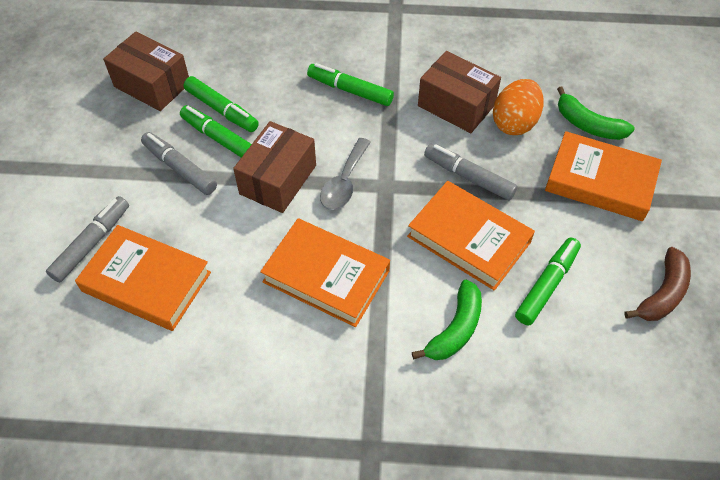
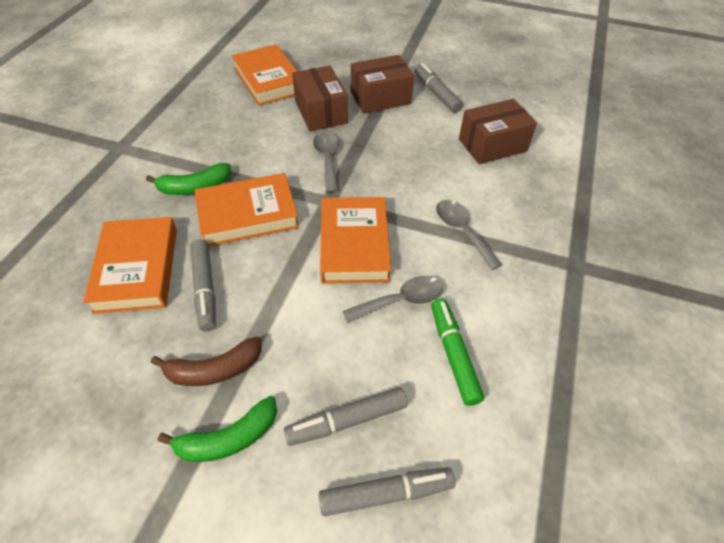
green marker: [180,105,252,157] [184,76,259,132] [307,63,394,106] [515,237,581,325] = 4 -> [431,298,484,406] = 1
grey marker: [46,196,129,282] [141,132,217,195] [424,144,518,201] = 3 -> [190,240,216,331] [284,387,408,446] [319,467,455,516] [414,63,463,113] = 4
grey spoon: [320,138,371,210] = 1 -> [313,131,339,193] [342,276,443,323] [436,200,502,270] = 3
orange egg: [493,79,544,135] = 1 -> none = 0

